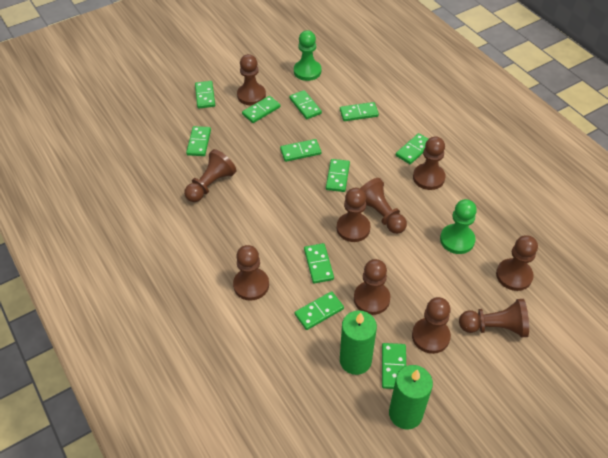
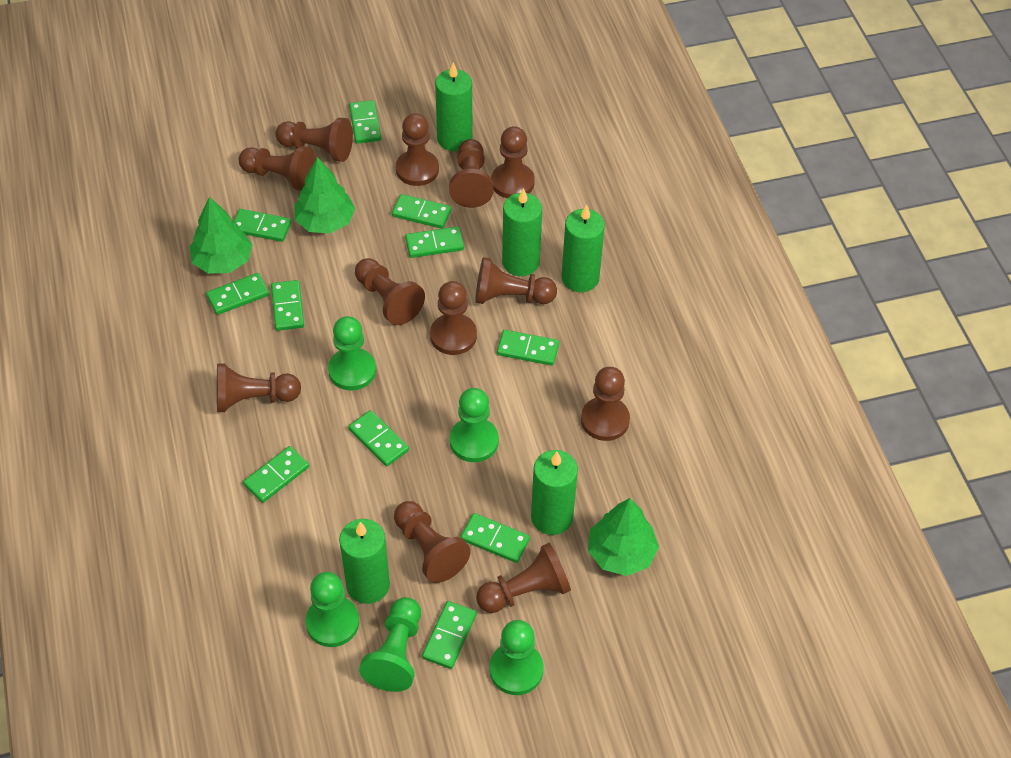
brown pawn: [184,149,236,202] [233,245,269,301] [237,54,266,105] [337,188,371,242] [354,259,390,315] [360,178,407,234] [412,297,451,354] [413,136,446,190] [459,299,529,338] [496,235,538,291] = 10 -> [217,363,301,412] [239,146,316,191] [276,118,353,162] [355,258,425,325] [394,501,471,583] [396,113,439,186] [430,281,477,355] [449,139,493,208] [475,257,557,304] [476,543,571,613] [491,126,535,198] [581,367,630,441] = 12
green candle: [340,310,377,375] [389,365,433,430] = 2 -> [339,519,390,604] [435,63,473,151] [502,188,542,276] [531,450,578,535] [562,205,605,292] = 5
green pawn: [294,30,321,81] [440,199,477,254] = 2 -> [305,572,359,647] [328,316,376,391] [359,597,421,692] [450,388,499,462] [490,620,544,695] = 5
green tree: none = 0 -> [189,197,252,274] [294,157,355,233] [588,498,659,576] = 3

